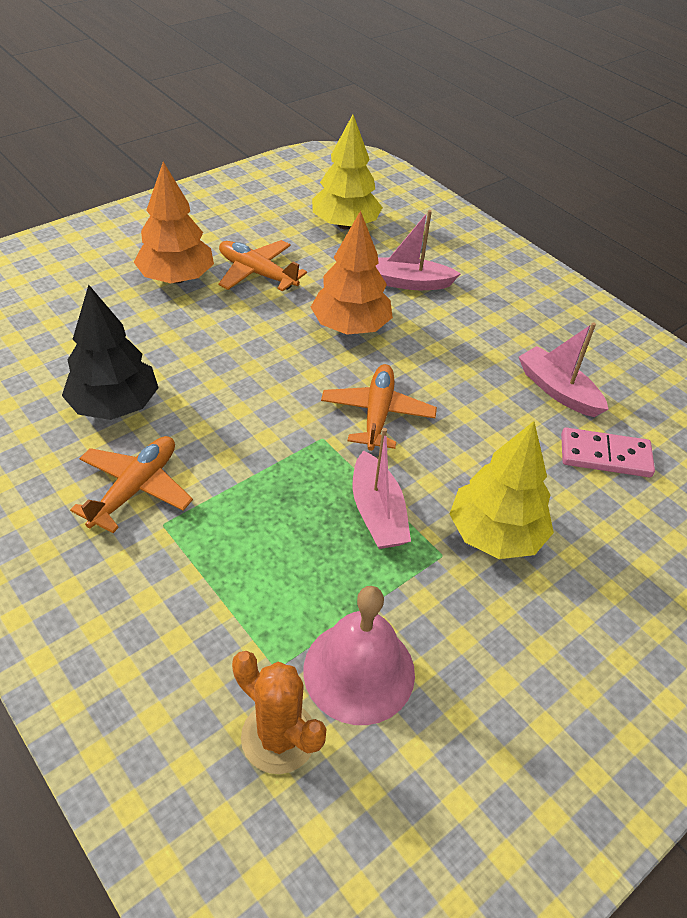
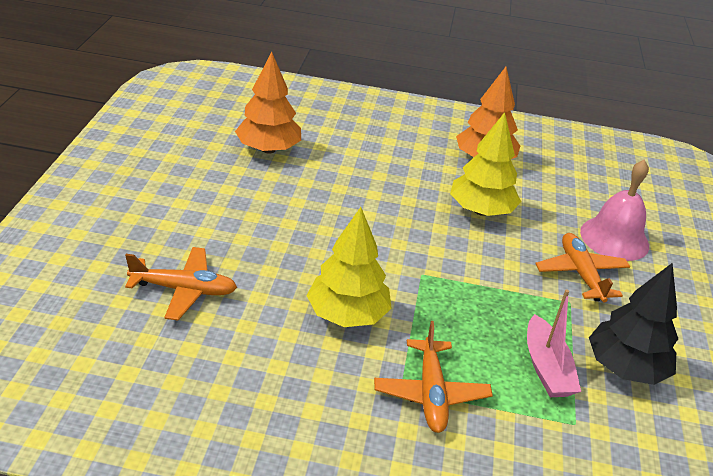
orange cactus: [232,651,327,774] = 1 -> none = 0
pink boat: [353,428,411,549] [376,210,461,290] [519,322,609,417] = 3 -> [527,289,581,397] = 1
pink domino: [561,428,655,477] = 1 -> none = 0

